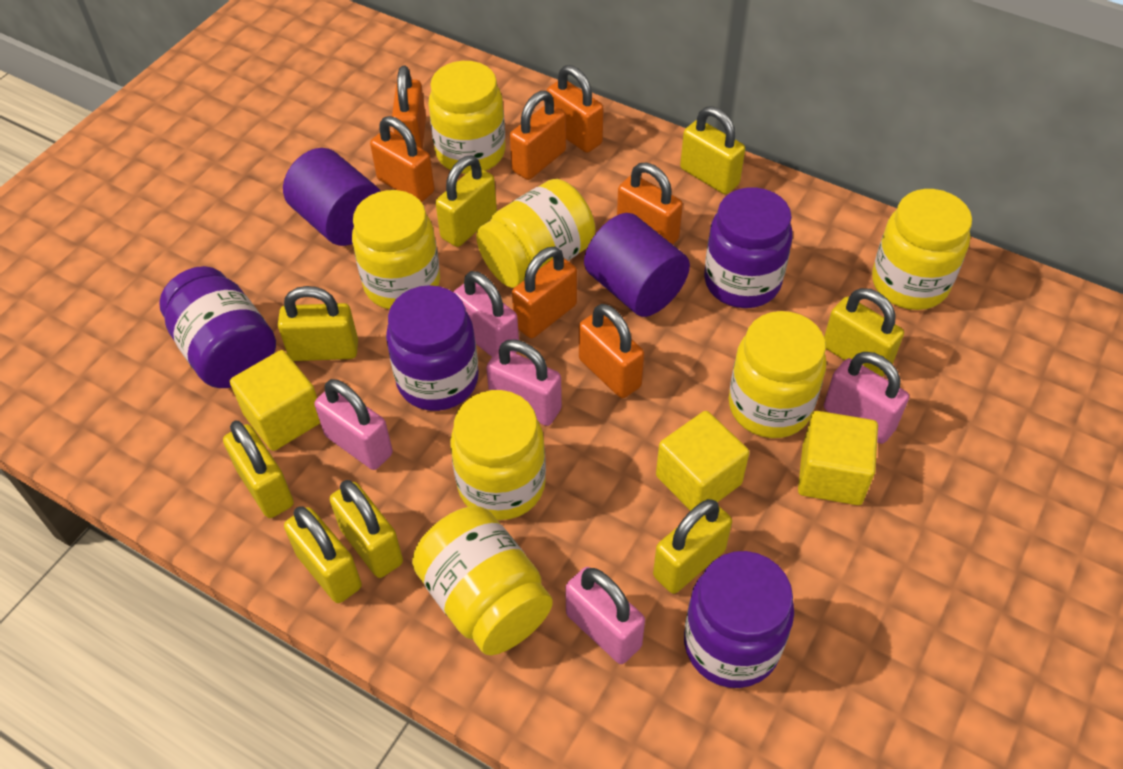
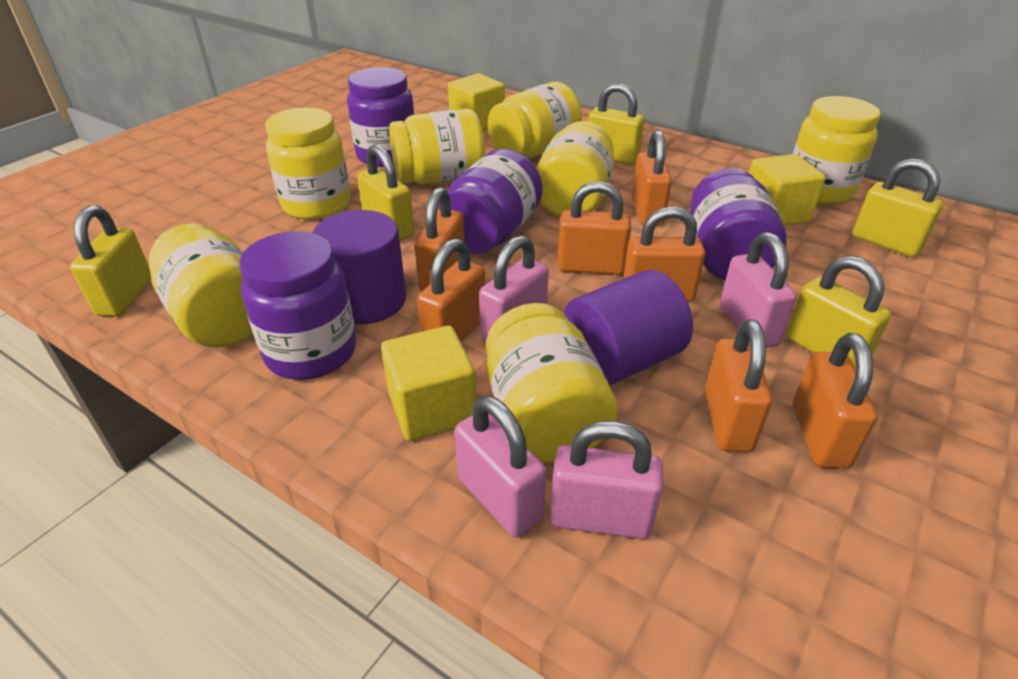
pink padlock: [314,379,393,470] [454,271,519,357] [486,339,562,426] [565,567,645,664] [824,352,909,444] = 5 -> [455,396,547,537] [479,235,549,343] [550,421,663,539] [720,232,797,348] = 4
yellow padlock: [223,420,294,518] [278,286,358,361] [284,506,362,603] [330,480,403,578] [435,156,497,247] [653,499,732,594] [680,106,745,194] [824,288,904,377] = 8 -> [70,205,151,317] [357,144,414,241] [588,83,645,165] [786,256,891,369] [853,158,943,257] = 5

